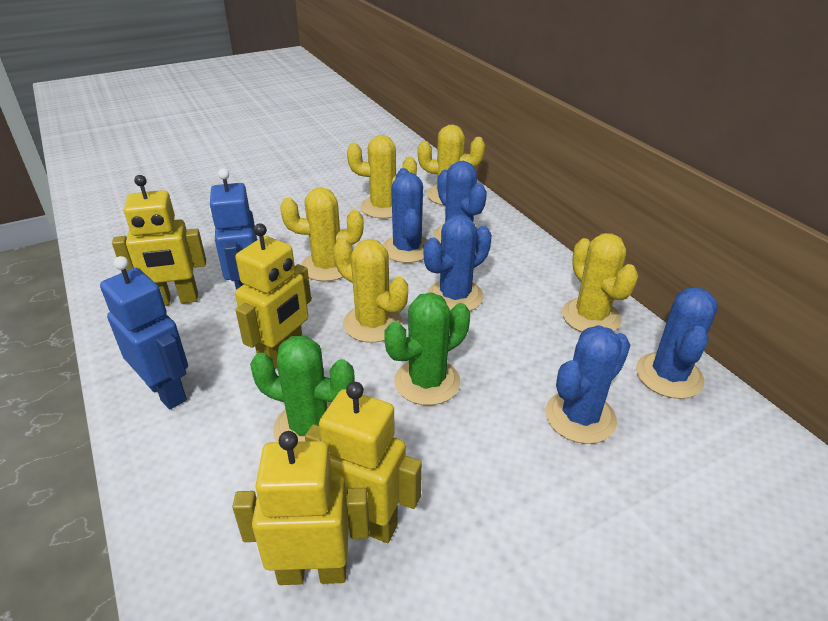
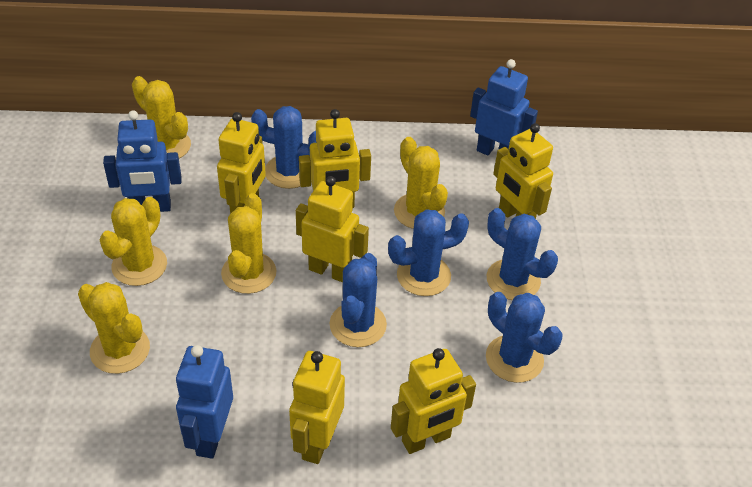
blue robot: [100,256,188,409] [209,168,257,290] = 2 -> [103,110,182,212] [176,345,233,459] [470,59,538,155] = 3
green cactus: [250,335,355,442] [384,292,470,405] = 2 -> none = 0
yellow robot: [112,175,206,306] [232,431,369,585] [235,223,311,369] [305,382,422,543] = 4 -> [217,112,266,214] [289,351,345,464] [296,176,369,282] [299,109,371,208] [391,348,476,454] [493,123,553,219] = 6

